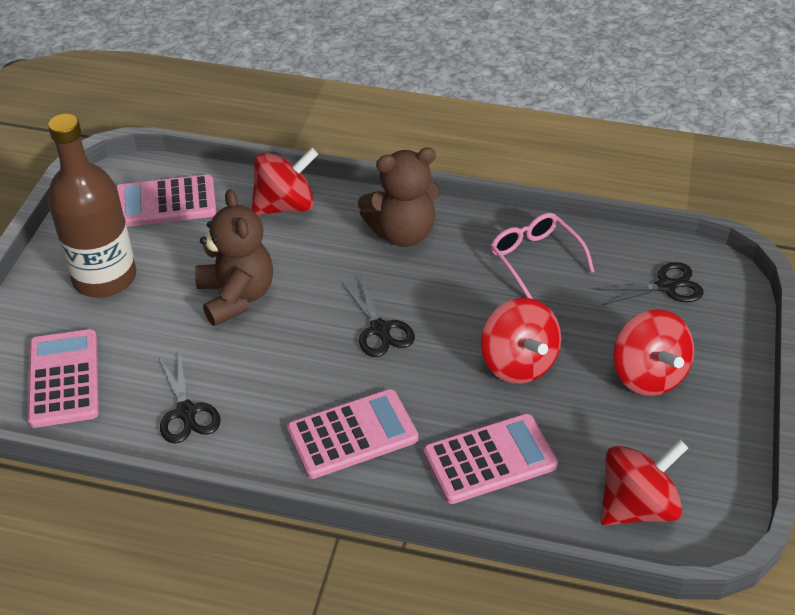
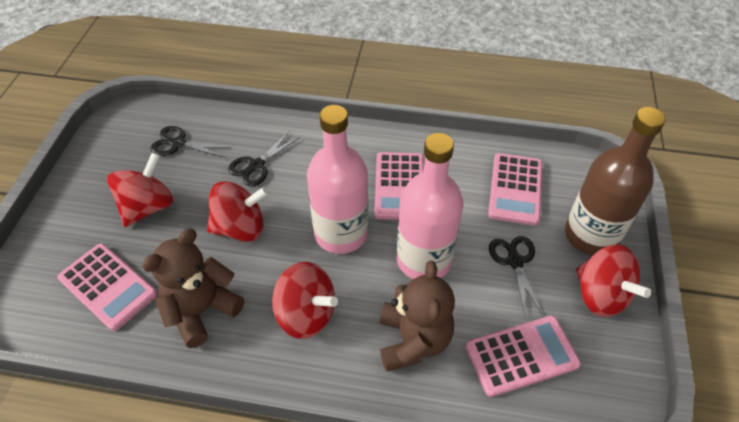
pink bottle: none = 0 -> [307,105,368,254] [397,133,464,279] = 2
pink glasses: [490,213,594,299] = 1 -> none = 0

